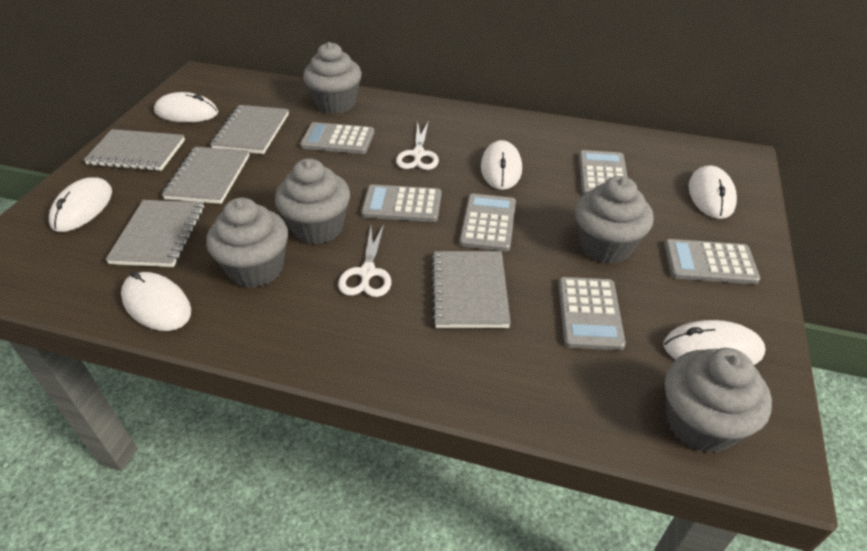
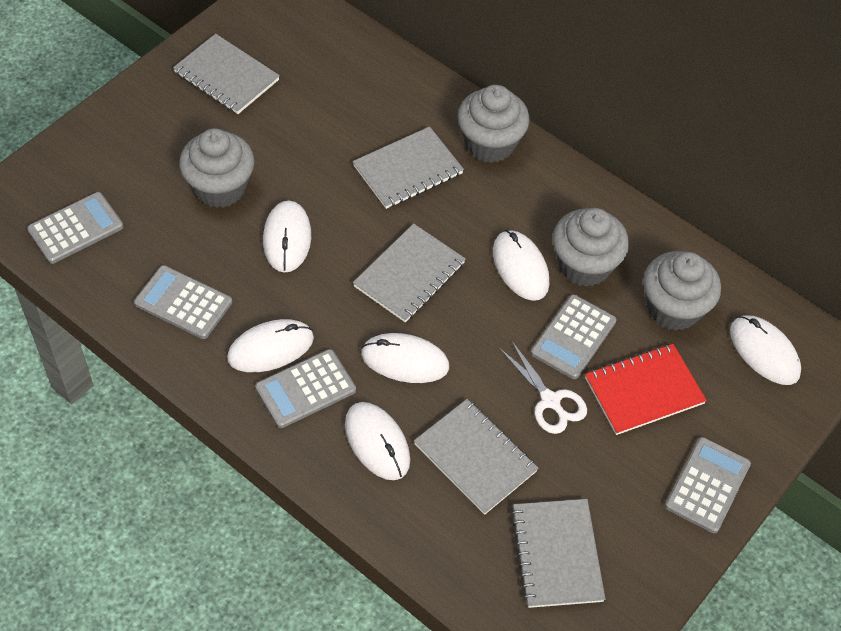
grey calculator: [300,122,374,154] [361,184,441,222] [459,194,516,251] [558,277,626,350] [579,150,628,195] [664,239,760,284] = 6 -> [27,192,123,264] [134,265,232,339] [255,349,356,428] [531,294,617,379] [665,437,751,533] = 5
grey cupcake: [206,198,288,288] [275,158,350,245] [303,42,362,114] [575,176,654,264] [665,348,772,453] = 5 -> [179,128,255,208] [457,85,530,163] [553,208,629,287] [643,251,721,331] = 4
red notebook: none = 0 -> [585,344,707,435] = 1
white scissors: [338,224,391,297] [396,120,439,170] = 2 -> [499,340,587,434] = 1

